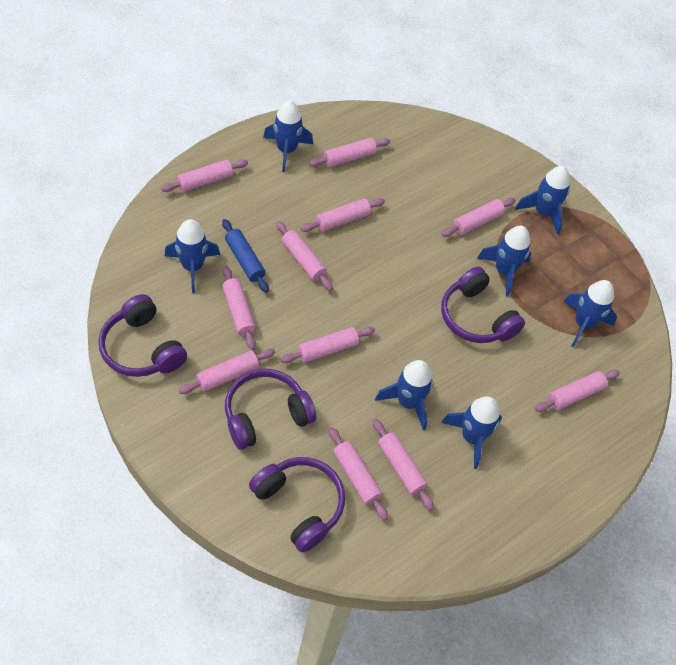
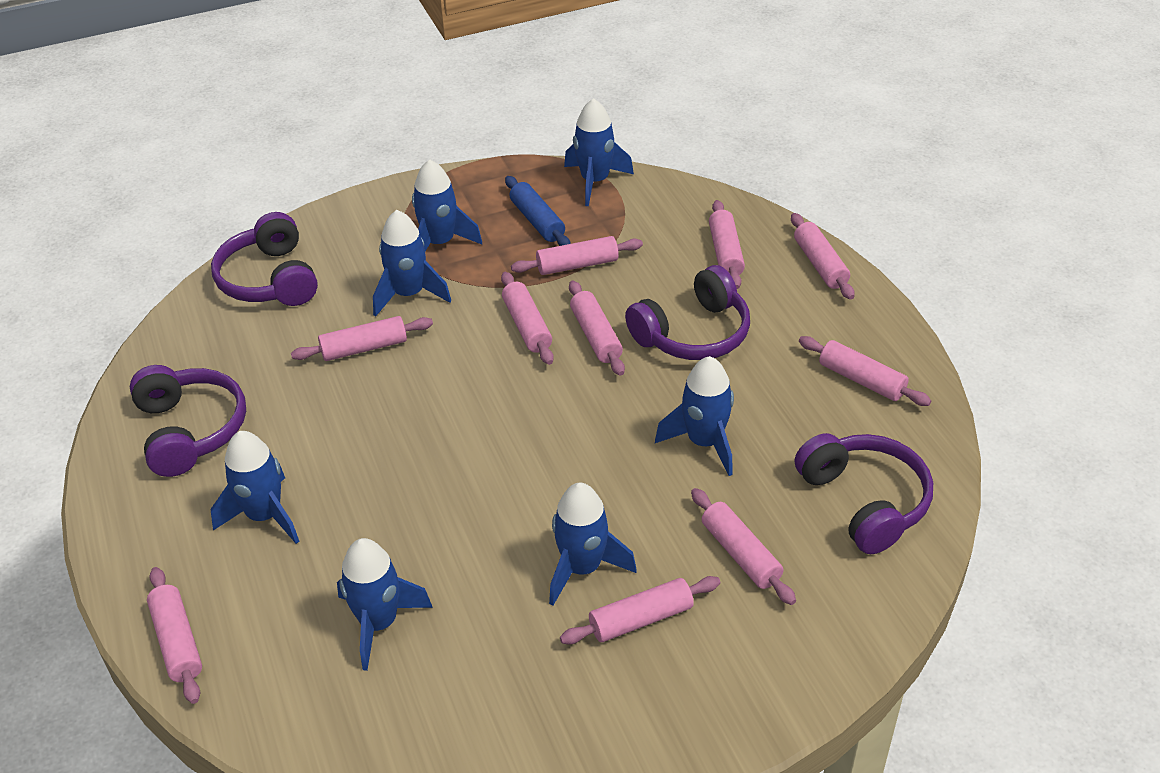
pink rolling pin: [161,159,248,192] [179,349,275,394] [222,266,256,350] [276,221,333,291] [280,327,375,363] [301,198,385,232] [309,138,390,167] [329,427,388,520] [373,419,434,510] [442,198,515,237] [535,370,620,412] = 11 -> [147,567,202,704] [291,316,433,361] [501,272,554,365] [511,236,643,275] [560,576,720,645] [569,281,625,376] [691,488,796,605] [709,200,745,289] [791,213,855,300] [799,336,931,406] = 10

